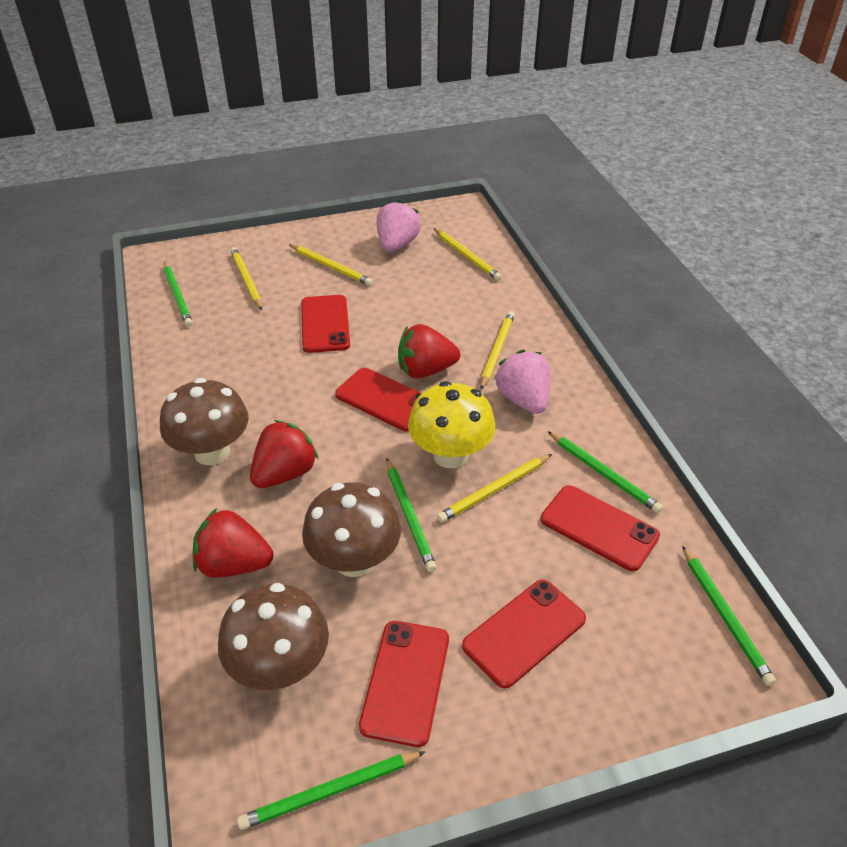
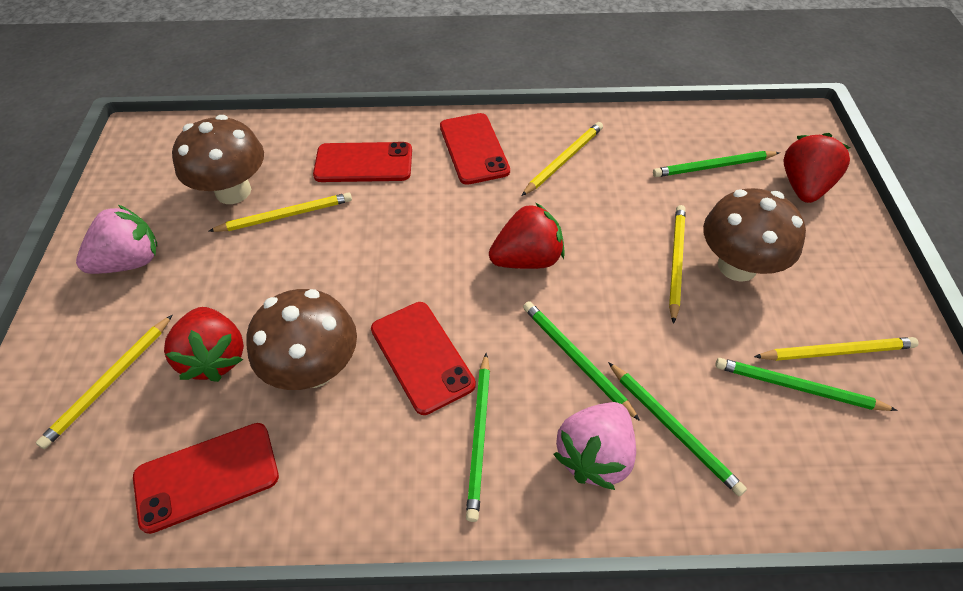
red phone: [301,295,350,353] [335,368,422,432] [359,621,449,747] [462,579,586,688] [541,485,660,571] = 5 -> [133,423,279,534] [313,142,412,182] [371,302,476,415] [440,113,510,185] = 4
yellow mushroom: [408,381,495,468] = 1 -> none = 0

